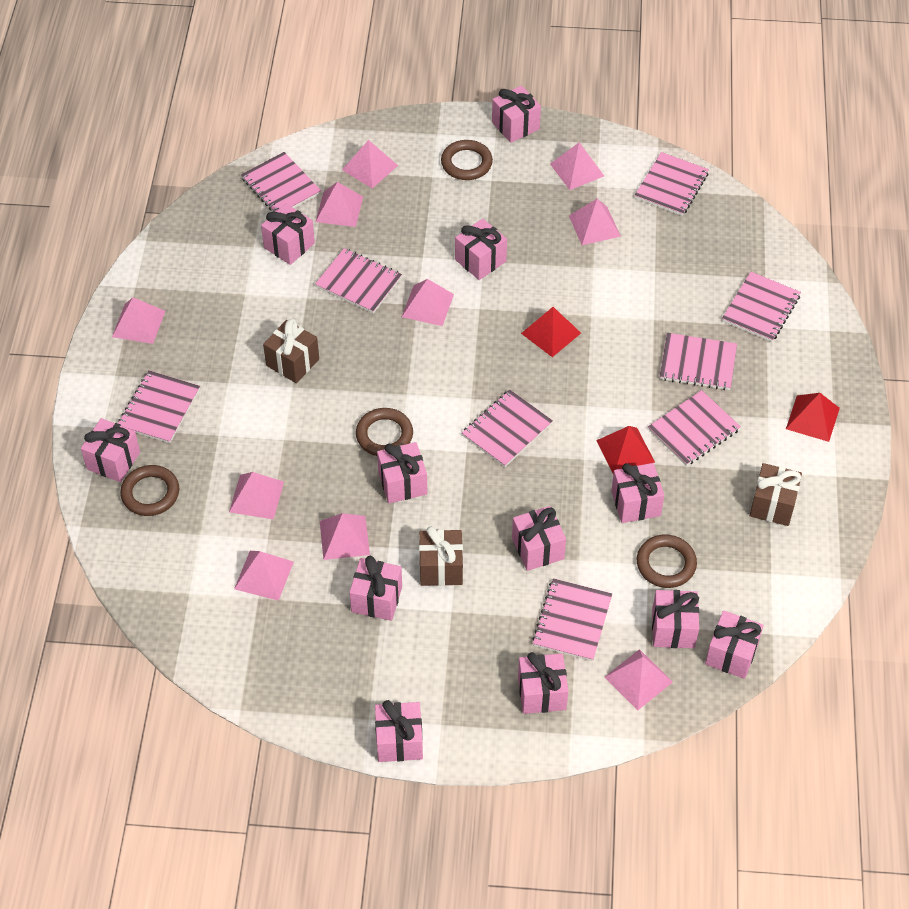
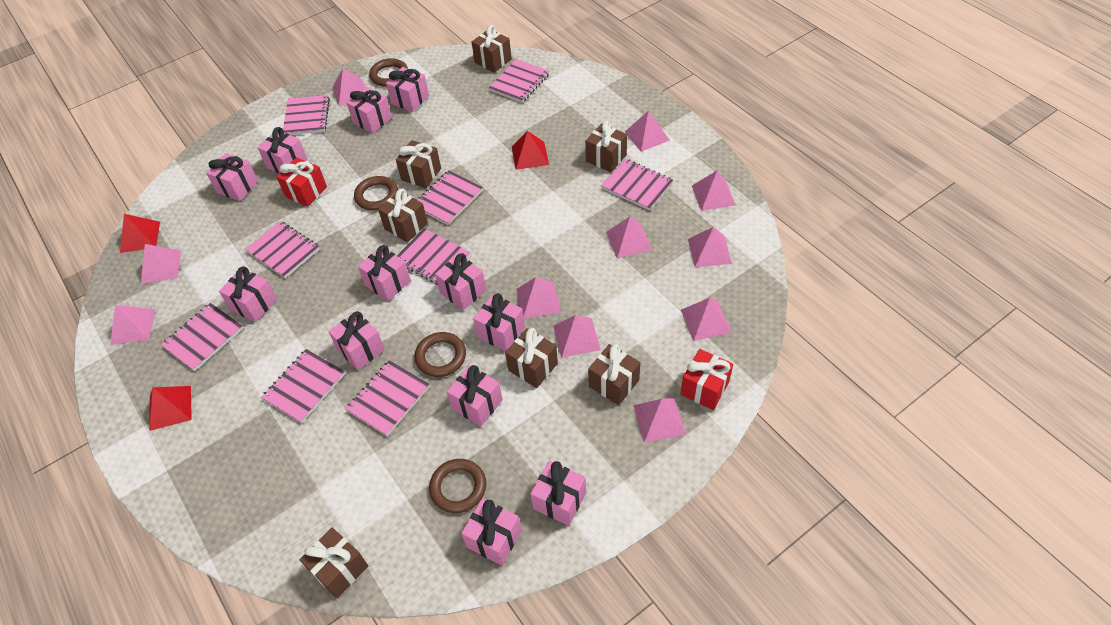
brown gift: [263,319,319,383] [419,526,463,586] [750,463,802,526] = 3 -> [300,528,368,598] [378,188,428,242] [396,140,441,188] [472,25,512,73] [505,328,558,388] [585,121,627,172] [588,344,640,405] = 7
pink pyramid: [112,297,165,344] [229,472,284,519] [234,551,294,601] [316,182,363,227] [320,513,370,560] [342,140,398,188] [402,279,454,326] [550,142,604,190] [569,199,621,245] [605,649,673,710] = 10 -> [110,305,155,345] [141,244,181,284] [332,68,365,106] [517,277,561,319] [553,315,601,358] [606,217,652,259] [625,111,670,152] [633,398,686,443] [681,298,731,341] [688,227,732,267] [692,170,736,211] = 11
red gift: none = 0 -> [277,157,327,207] [680,349,733,410] = 2

